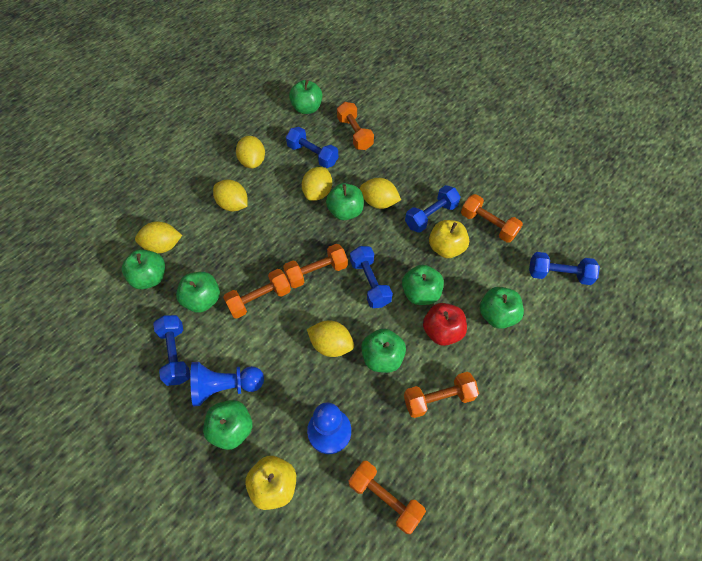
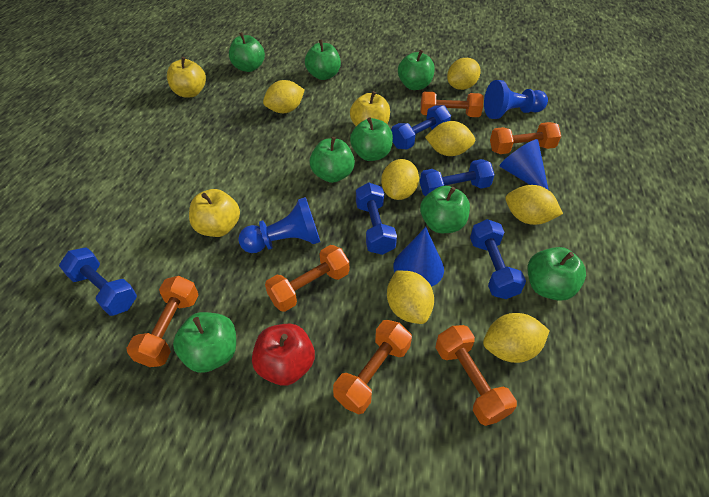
blue cone: none = 0 -> [393,227,444,287] [500,139,549,190] = 2
yellow apple: [245,456,296,510] [429,220,469,258] = 2 -> [167,57,206,98] [189,189,240,237] [350,91,390,126] = 3
yellow lemon: [135,221,182,253] [213,180,248,212] [236,136,265,168] [302,167,332,201] [307,321,354,357] [360,178,401,209] = 6 -> [263,80,305,113] [381,159,419,200] [387,270,434,324] [425,121,476,156] [447,58,481,90] [483,313,550,363] [505,185,563,225] = 7

